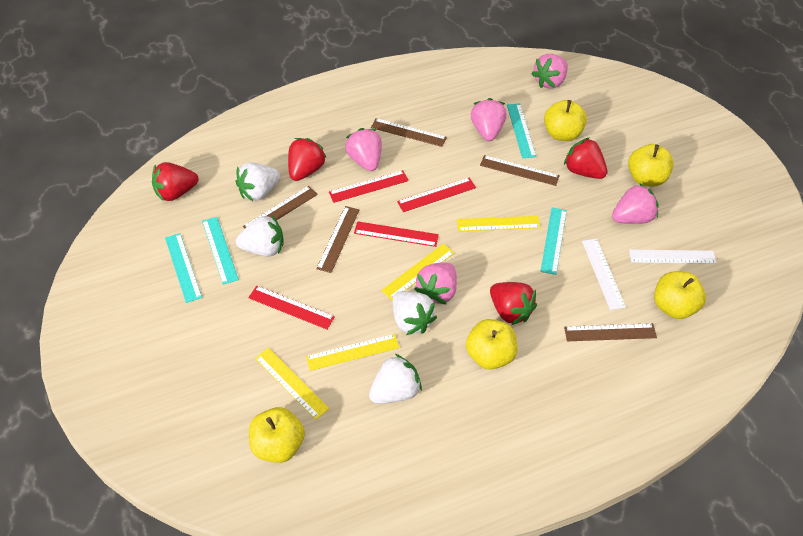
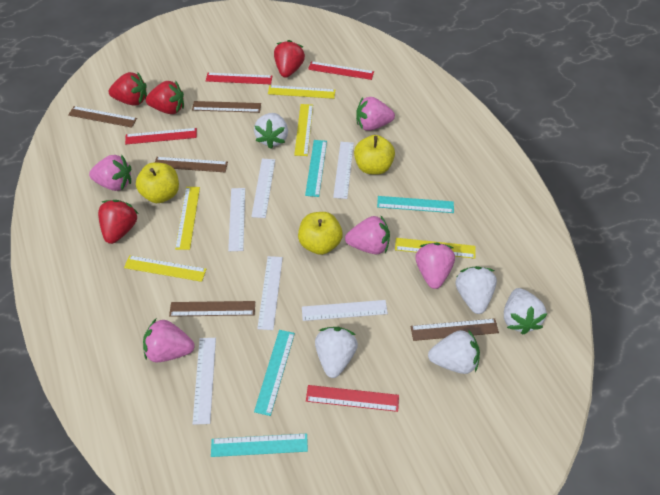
white ruler: [582,239,626,310] [629,249,716,264] = 2 -> [193,338,216,425] [228,188,245,251] [251,159,275,218] [257,256,283,330] [302,300,388,321] [333,142,354,199] = 6
white strawberry: [235,162,280,201] [236,215,284,257] [369,354,422,404] [393,291,437,335] = 4 -> [254,113,288,149] [315,327,358,378] [428,329,480,374] [455,266,497,314] [504,288,548,334] = 5
yellow apple: [249,407,305,463] [466,319,518,370] [544,100,587,141] [628,144,674,187] [654,271,706,319] = 5 -> [136,162,179,203] [298,212,343,255] [354,135,395,175] = 3
yellow ruler: [255,348,329,420] [306,334,400,371] [381,244,454,301] [457,216,541,232] = 4 -> [124,255,206,282] [175,187,200,250] [268,85,335,99] [294,104,313,156] [395,238,476,259] = 5

